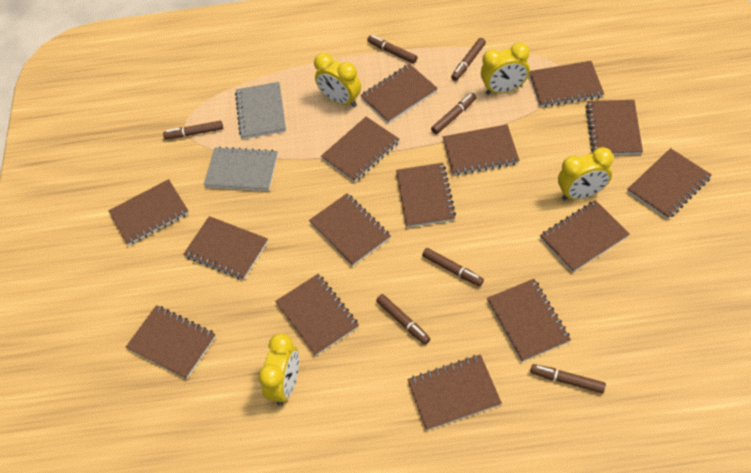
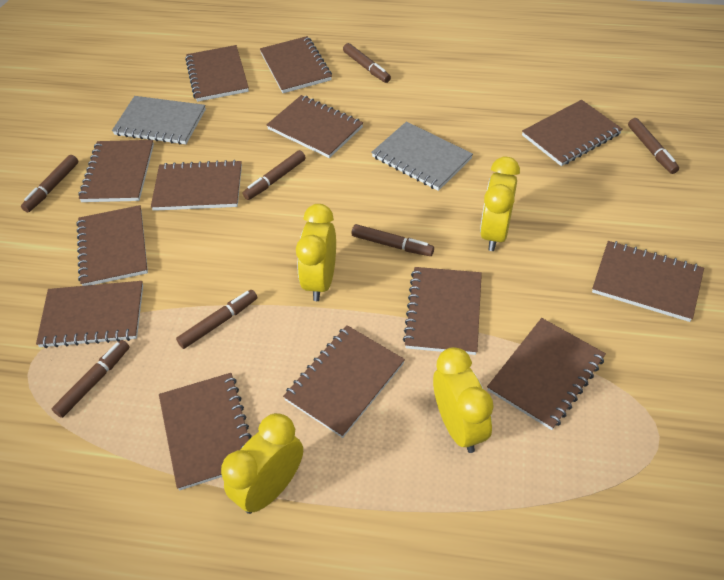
brown notebook: [108,179,189,246] [126,305,216,379] [184,216,268,280] [275,274,359,356] [309,193,391,266] [321,117,400,182] [360,64,438,123] [396,163,456,228] [407,354,502,430] [443,124,519,176] [487,279,571,362] [529,61,604,107] [540,200,629,273] [585,100,643,155] [627,148,712,219] = 15 -> [36,281,143,348] [77,205,148,286] [78,140,154,202] [151,160,242,211] [159,373,252,490] [185,45,249,102] [260,36,332,93] [266,95,363,158] [283,325,405,438] [403,267,482,355] [487,318,606,430] [522,100,623,166] [592,241,704,322] = 13

